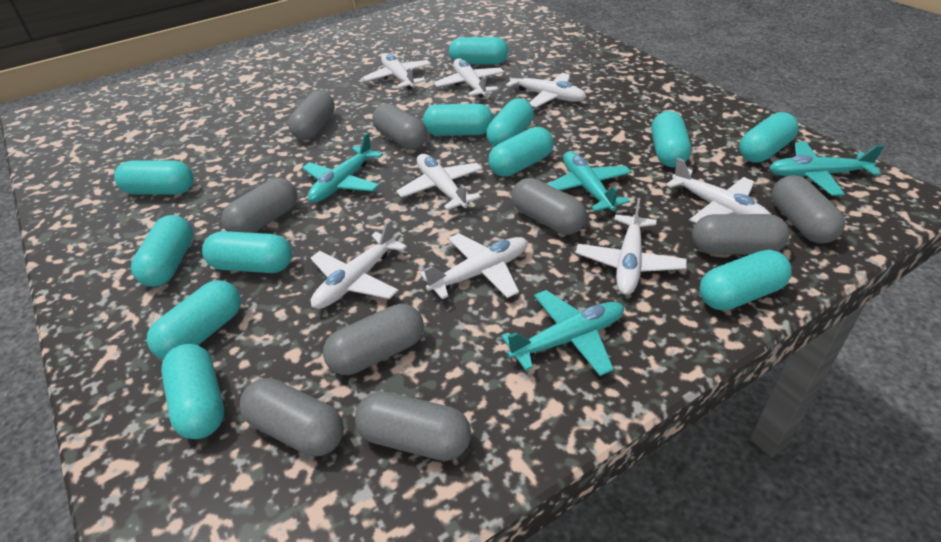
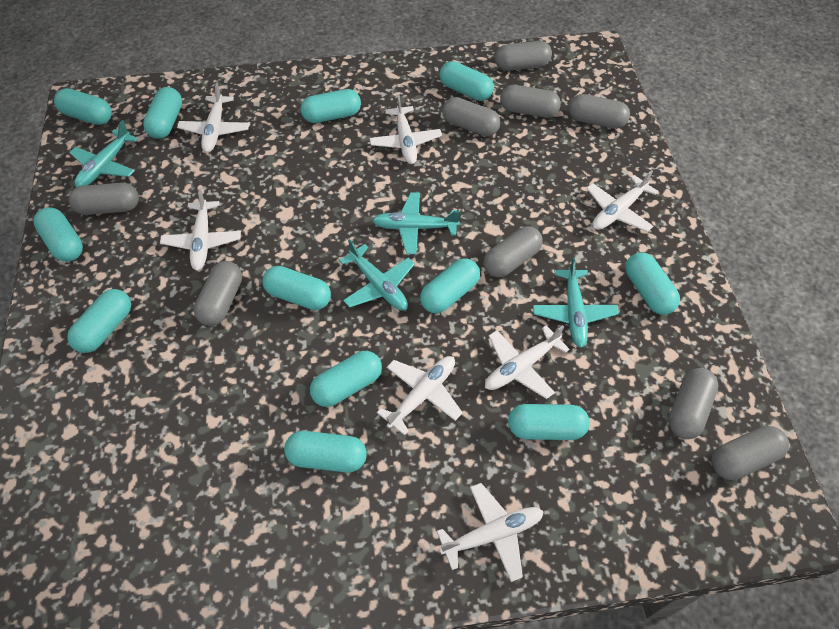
white plane: [311,219,407,309] [363,53,431,90] [396,154,483,210] [420,233,528,299] [434,58,505,98] [506,63,586,107] [576,198,687,295] [666,158,771,223] = 8 -> [160,189,241,271] [177,83,250,152] [369,94,442,164] [377,356,463,435] [437,483,544,582] [485,325,570,399] [586,170,658,232] = 7

